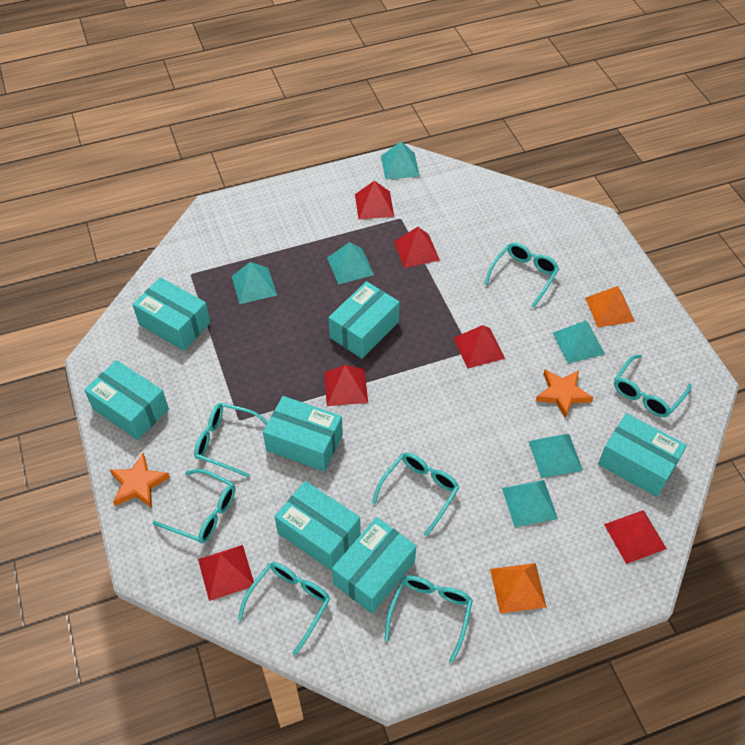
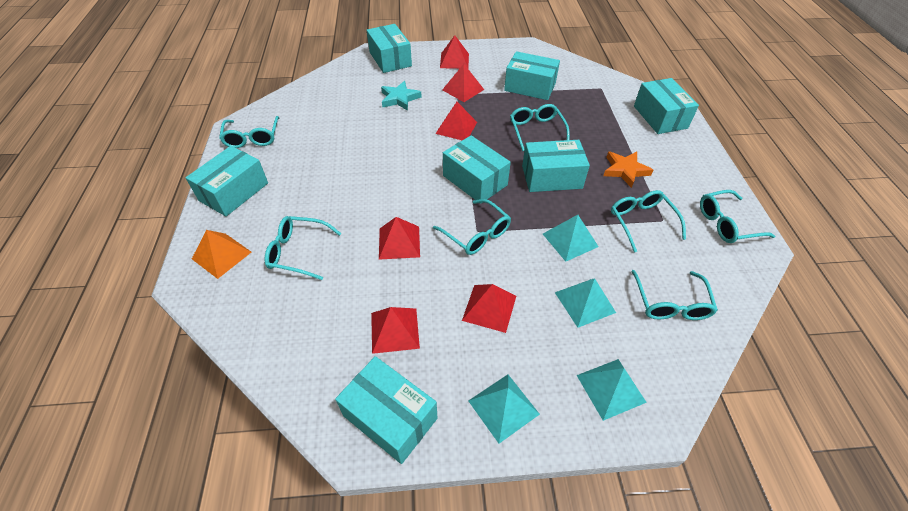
orange pyramid: [490,563,547,614] [585,286,635,327] = 2 -> [192,230,251,279] = 1
orange star: [110,453,170,508] [536,370,593,419] = 2 -> [603,151,653,188] = 1
turquoise pyramid: [232,262,277,304] [327,242,374,285] [381,141,420,180] [502,480,558,527] [528,434,583,478] [553,320,605,364] = 6 -> [468,375,540,443] [543,215,599,261] [555,278,616,328] [577,359,647,421] = 4
turquoise star: none = 0 -> [381,81,422,111] = 1

